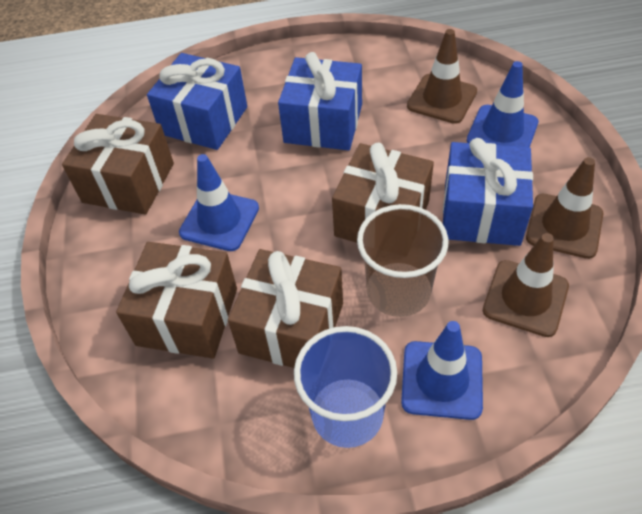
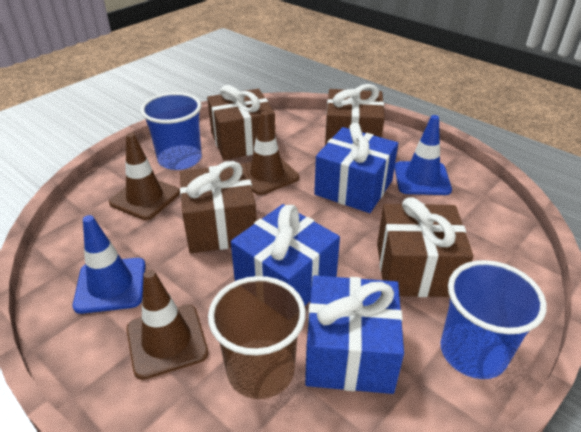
blue cup: [294,326,397,448] = 1 -> [141,92,202,170] [441,260,547,379] = 2
blue traffic cone: [179,154,259,251] [401,321,483,420] [467,61,538,147] = 3 -> [73,215,146,314] [395,115,452,195] = 2

